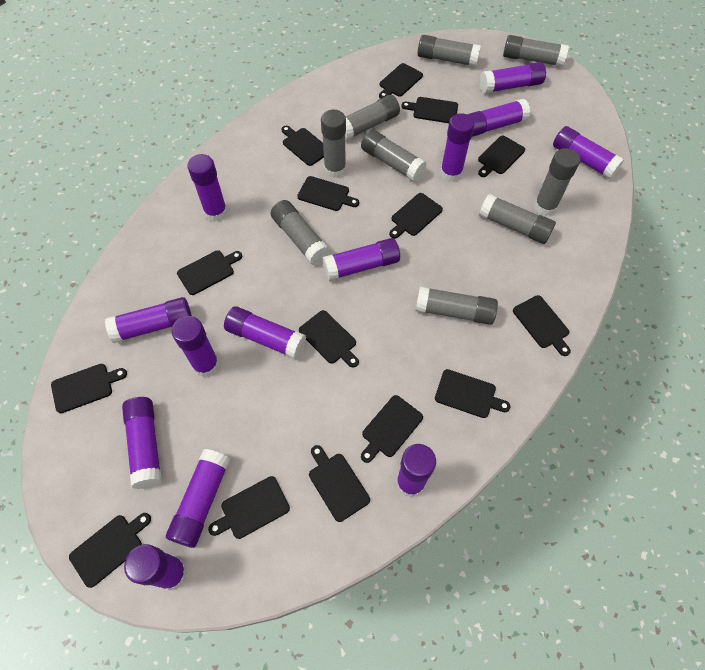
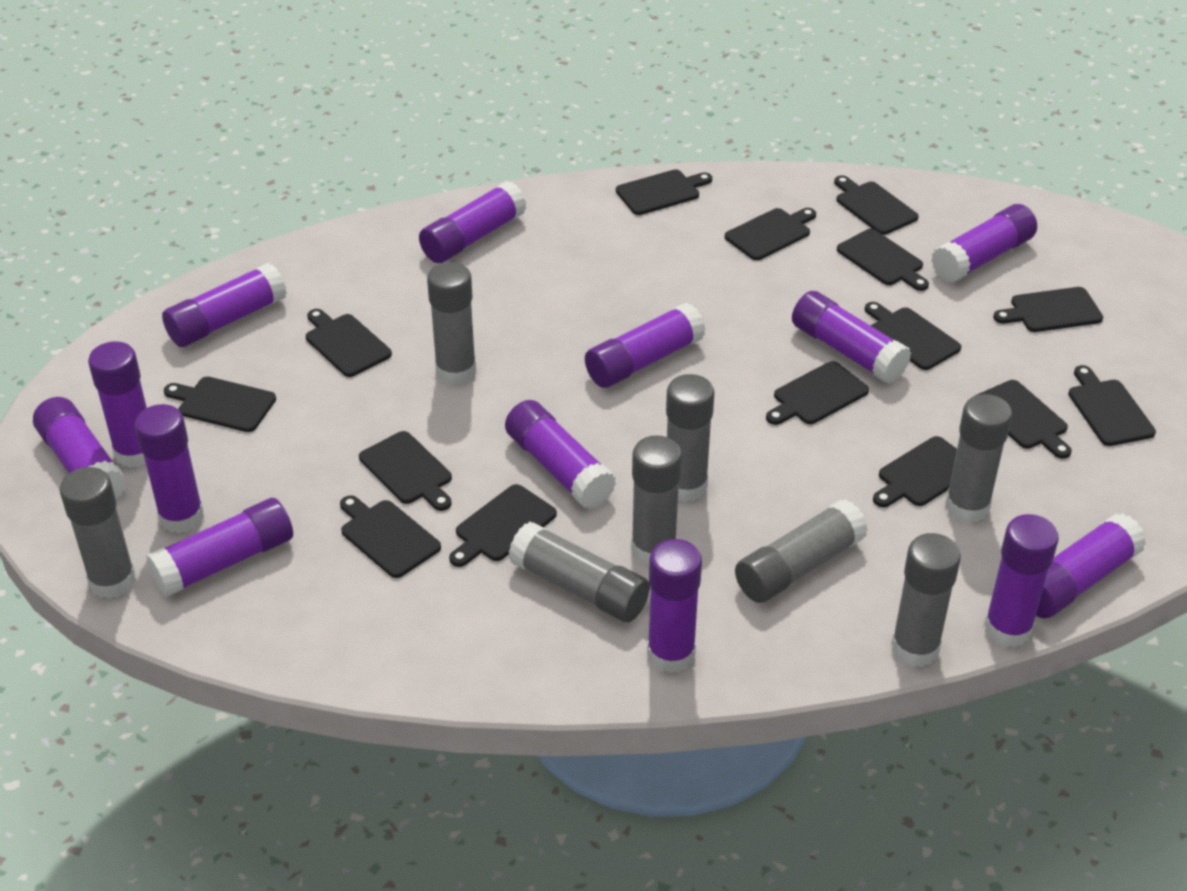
grey glue stick: [271,200,330,265] [321,109,346,178] [345,95,400,141] [361,129,427,182] [416,286,498,325] [418,35,481,67] [479,194,556,244] [503,35,569,67] [534,148,580,216] = 9 -> [60,467,136,599] [427,262,476,385] [509,521,650,622] [631,435,682,565] [666,374,714,502] [735,499,868,603] [891,533,961,667] [945,394,1012,523] = 8

